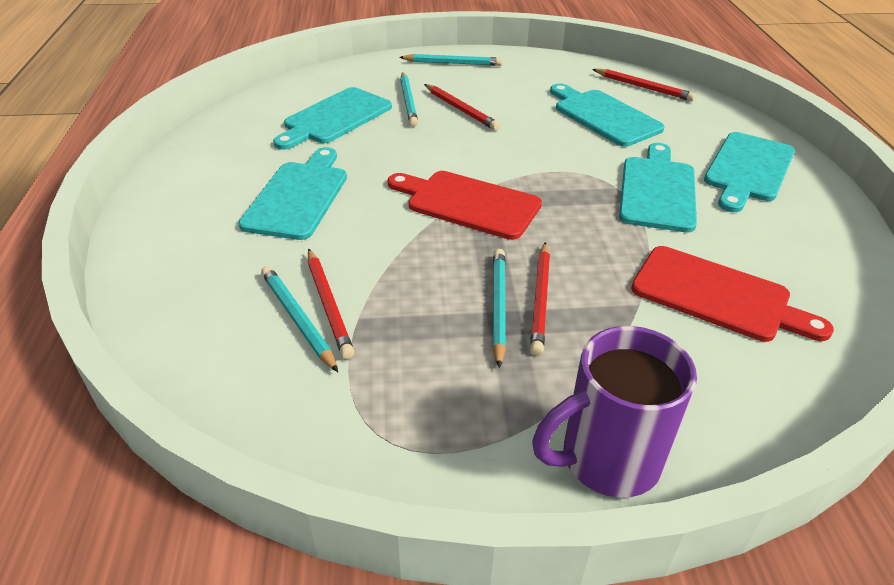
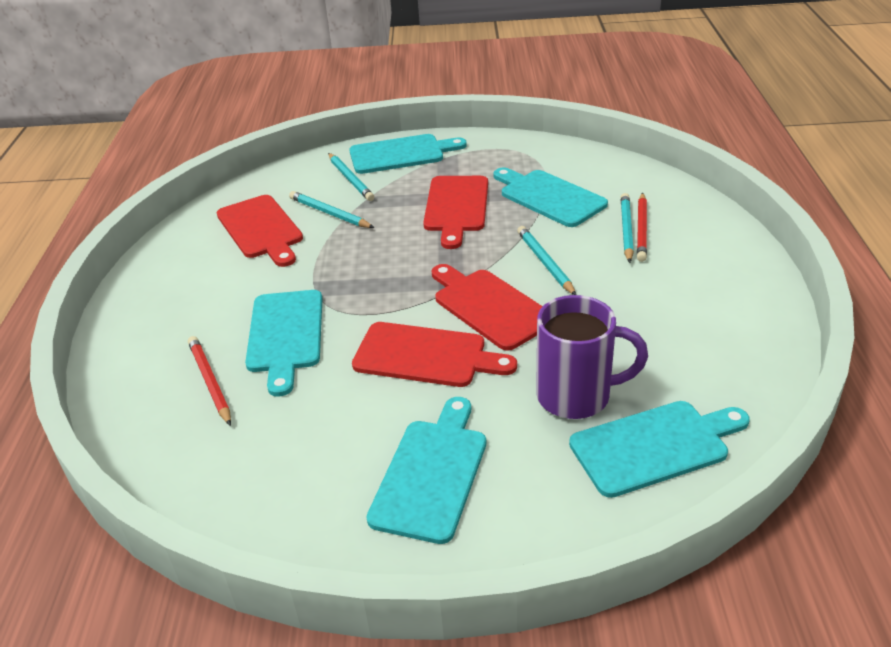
red cutting board: [387,171,542,240] [631,246,834,342] = 2 -> [217,195,303,267] [352,322,517,387] [423,176,488,249] [431,264,543,351] = 4
red pencil: [308,248,355,359] [424,84,500,130] [530,242,550,356] [592,69,696,101] = 4 -> [188,336,231,426] [637,193,647,262] = 2

